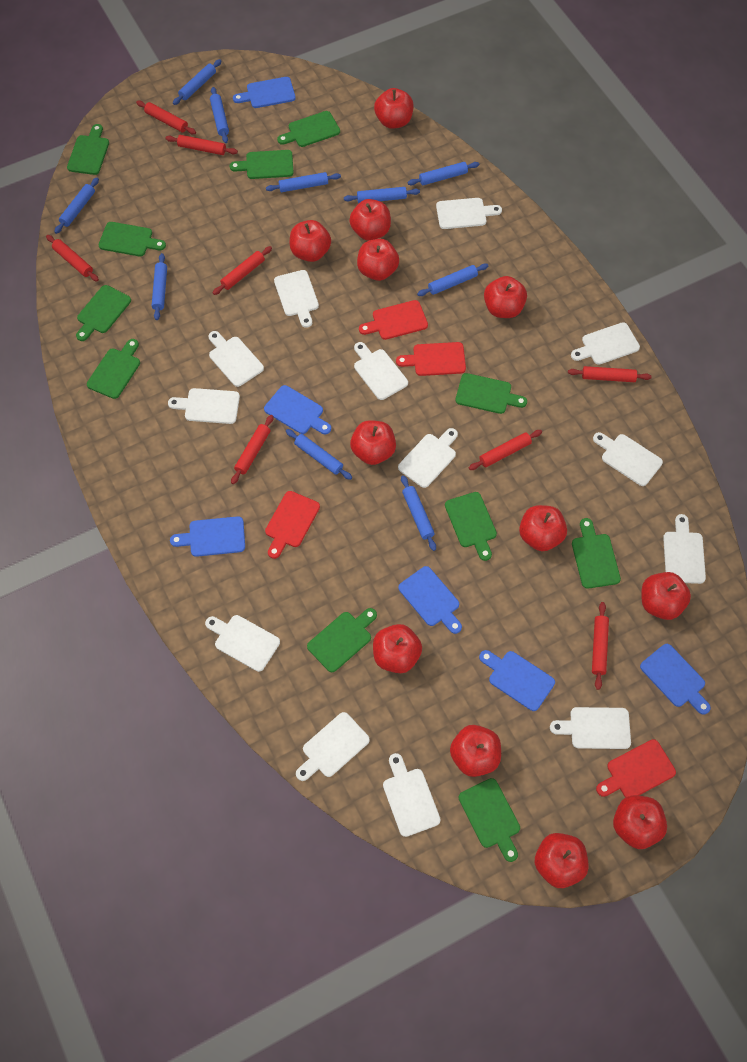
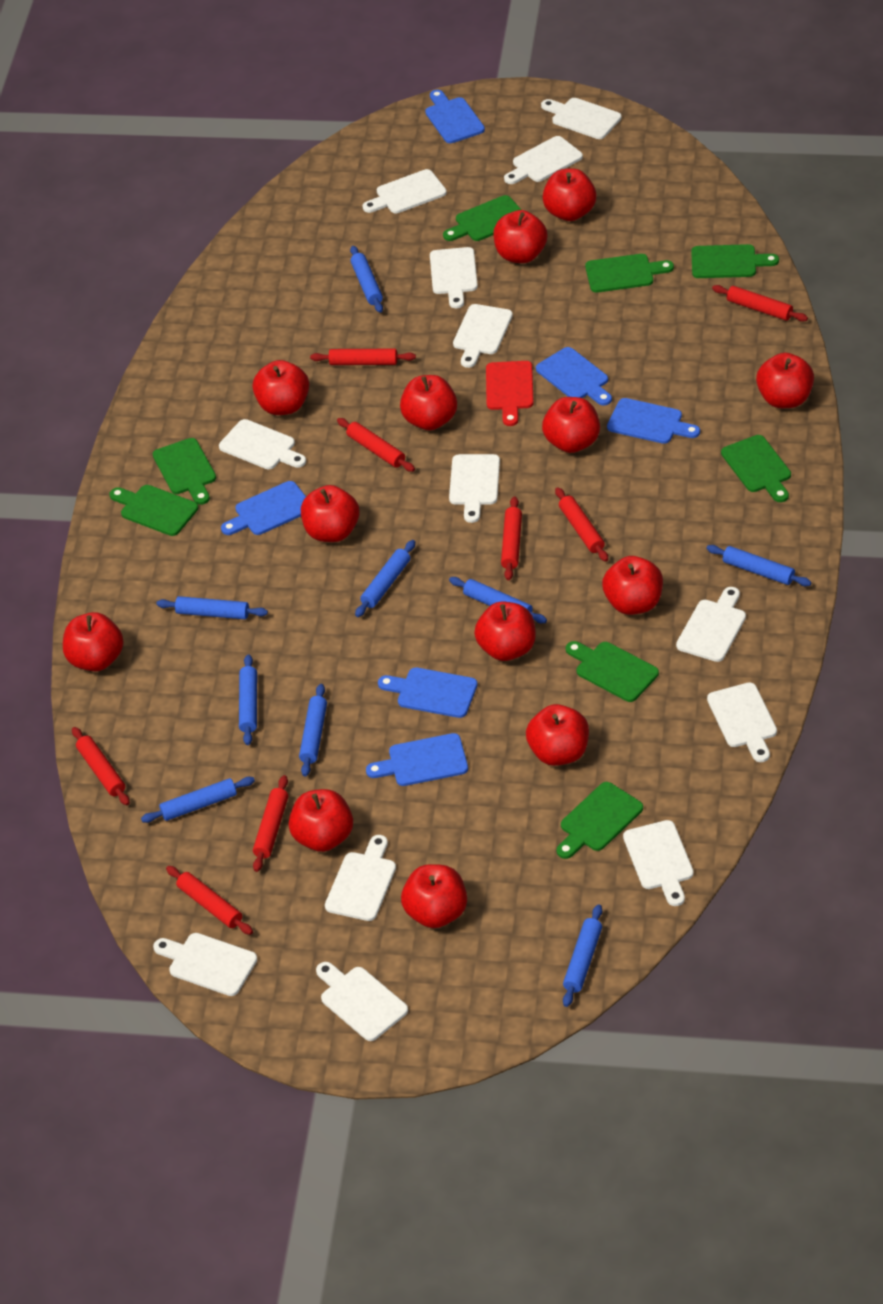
blue rolling pin: [55,178,99,234] [152,253,167,320] [173,59,221,105] [210,87,229,143] [266,172,341,192] [286,429,352,480] [344,187,420,203] [401,475,436,551] [407,162,479,185] [417,263,488,296] = 10 -> [141,777,255,823] [156,596,268,619] [239,654,257,745] [299,684,327,776] [350,246,383,313] [355,540,415,617] [449,577,547,623] [563,904,602,1007] [707,545,811,586] = 9
green cutting board: [67,124,109,175] [76,285,131,341] [87,339,140,399] [99,222,166,256] [230,150,294,179] [277,111,340,147] [307,608,377,672] [445,492,497,561] [455,373,527,414] [459,778,520,862] [572,518,621,589] = 11 -> [110,485,198,536] [153,438,216,505] [443,195,522,241] [557,782,643,859] [566,641,659,702] [585,254,674,293] [691,244,779,278] [721,435,791,502] = 8
red apple: [290,220,331,262] [349,199,391,241] [350,420,396,465] [357,239,399,281] [373,624,422,673] [374,88,414,129] [450,725,501,777] [484,276,527,318] [519,505,567,551] [535,833,589,888] [613,795,667,849] [641,572,691,620] = 12 -> [63,612,124,671] [252,360,309,415] [289,789,353,852] [301,485,359,542] [400,375,457,430] [401,864,467,928] [474,602,536,661] [493,210,548,263] [526,704,589,766] [542,168,597,221] [542,397,600,453] [602,556,663,615] [756,353,814,408] = 13
red cutting board: [265,491,320,559] [359,300,428,340] [396,342,466,376] [596,739,676,797] = 4 -> [486,361,534,426] = 1

